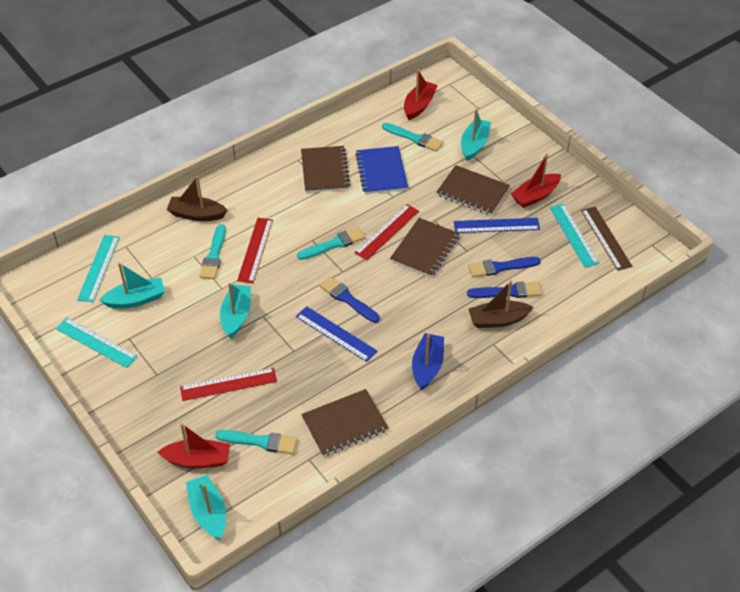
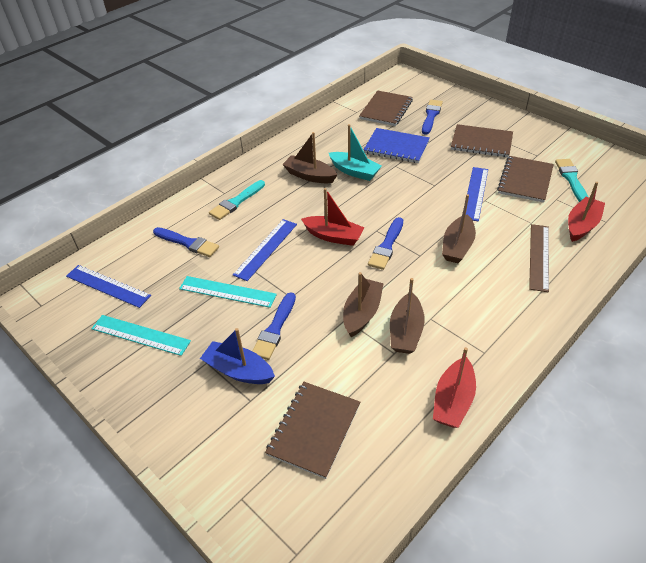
blue brush: [319,276,380,323] [467,282,542,298] [468,257,541,277] = 3 -> [153,227,219,257] [252,292,296,360] [368,217,403,270] [422,100,443,134] = 4
blue ruler: [296,306,377,362] [454,218,540,233] = 2 -> [66,265,151,308] [233,219,297,281] [466,167,488,221] = 3
brown boat: [167,176,227,221] [469,280,534,328] = 2 -> [282,132,338,183] [343,272,384,337] [390,278,425,354] [442,194,476,263] = 4
red ruler: [180,368,277,401] [237,218,273,283] [354,204,419,260] = 3 -> none = 0
turquoise boat: [100,263,165,309] [186,475,226,540] [220,283,251,339] [461,109,491,161] = 4 -> [329,124,382,181] = 1
turquoise brush: [199,224,226,279] [215,430,297,454] [297,227,365,260] [382,123,444,152] = 4 -> [209,180,265,220] [555,159,588,202] = 2
turquoise ruler: [56,318,138,368] [77,235,120,302] [550,204,600,267] = 3 -> [91,315,191,356] [179,276,277,308] = 2

